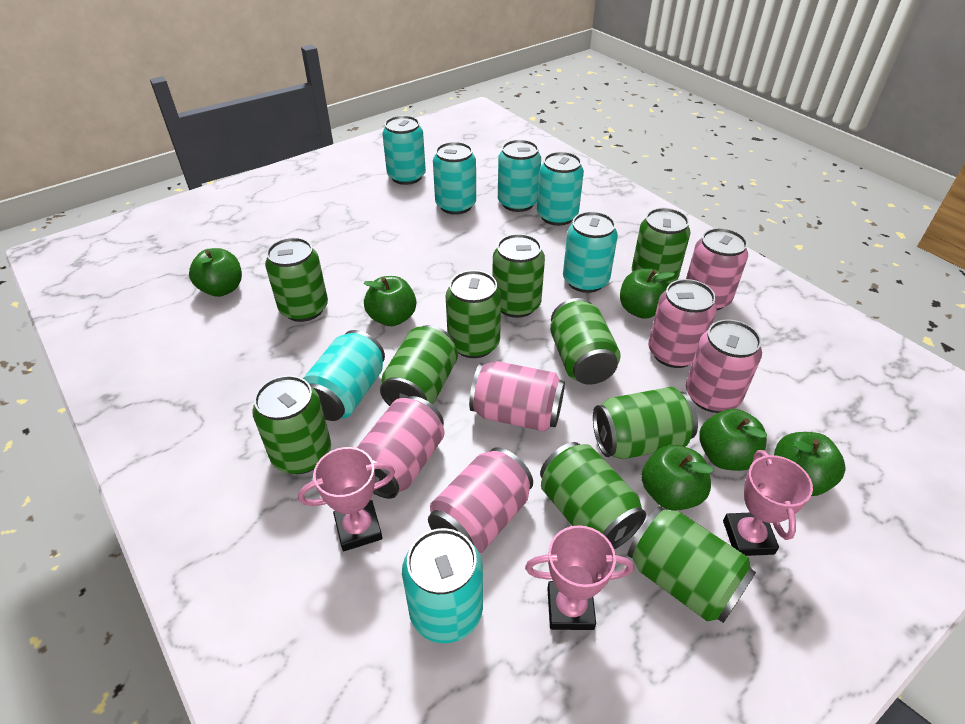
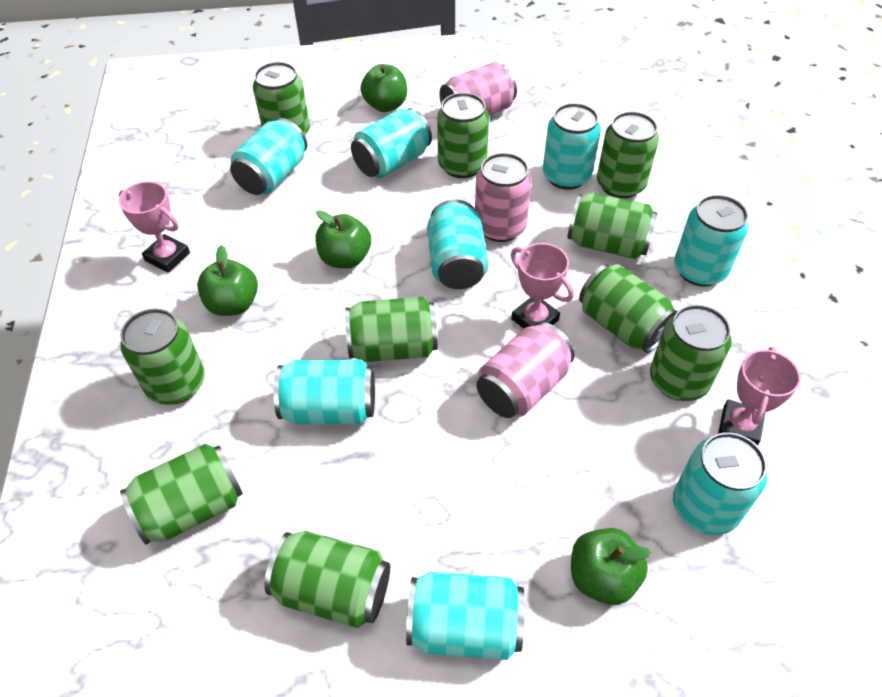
green apple: [189,248,242,297] [364,276,416,326] [620,269,675,319] [641,445,714,511] [700,409,767,471] [774,432,846,496] = 6 -> [197,245,258,316] [315,210,371,269] [360,64,407,112] [571,528,652,605] = 4
pink can: [357,396,445,499] [428,447,533,554] [469,361,565,432] [648,279,717,368] [686,228,748,310] [686,319,762,413] = 6 -> [439,62,517,115] [475,153,532,242] [476,322,575,418] = 3
turquoise can: [303,330,385,421] [382,115,426,185] [402,528,483,643] [433,142,476,215] [498,140,541,212] [537,152,584,226] [563,211,618,293] = 7 -> [230,118,307,195] [274,359,375,424] [351,108,432,178] [406,572,525,660] [427,199,489,289] [543,103,601,190] [673,432,767,535] [674,195,749,287] = 8

